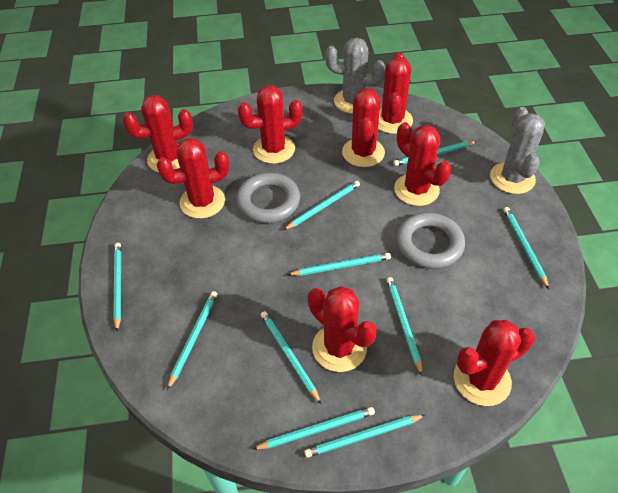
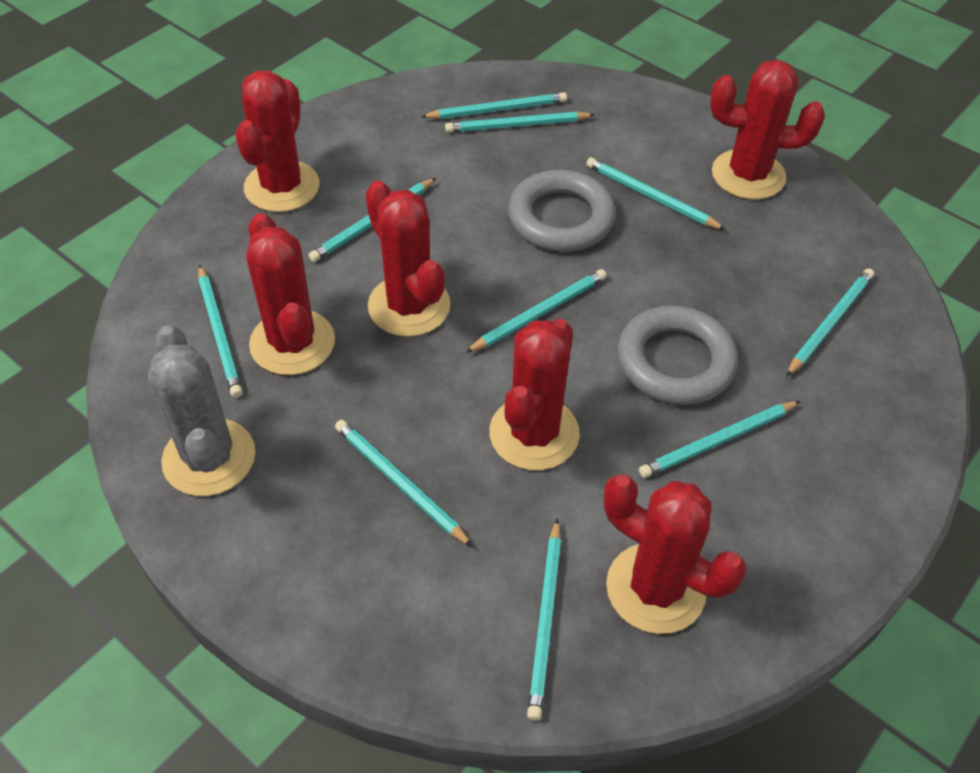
grey cactus: [325,38,386,114] [490,107,545,194] = 2 -> [148,325,256,496] = 1
red cactus: [123,95,193,173] [156,138,230,219] [238,85,303,164] [308,286,377,372] [342,88,385,167] [378,52,413,134] [394,122,451,206] [454,320,535,406] = 8 -> [235,70,320,212] [247,213,335,375] [365,181,451,337] [489,318,580,470] [604,474,747,634] [710,60,825,200] = 6

